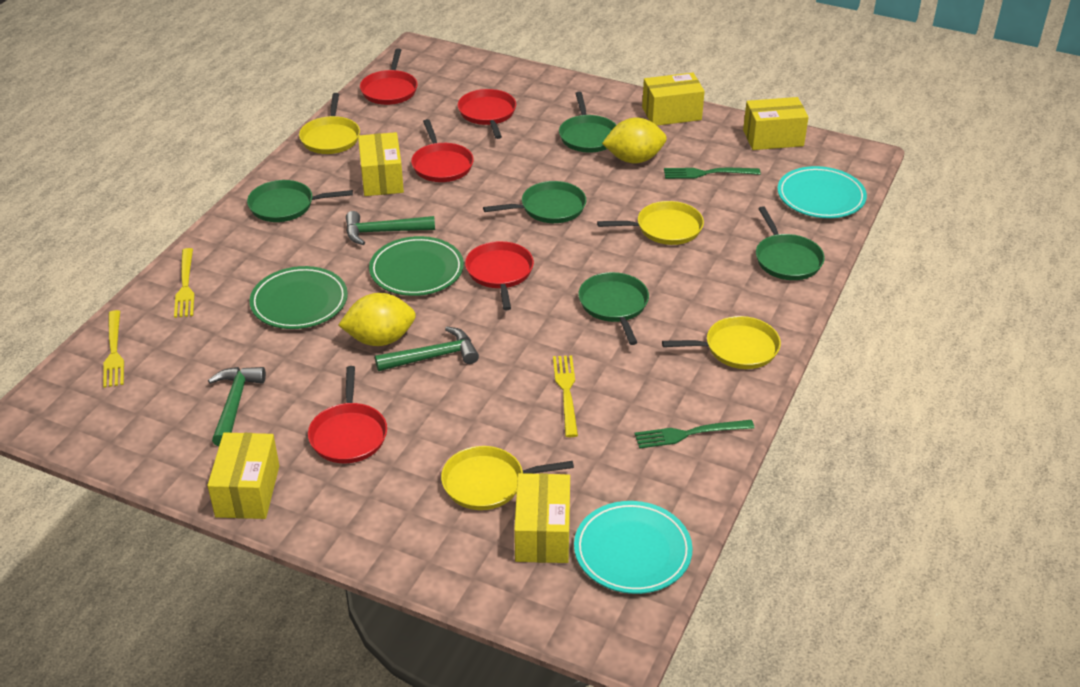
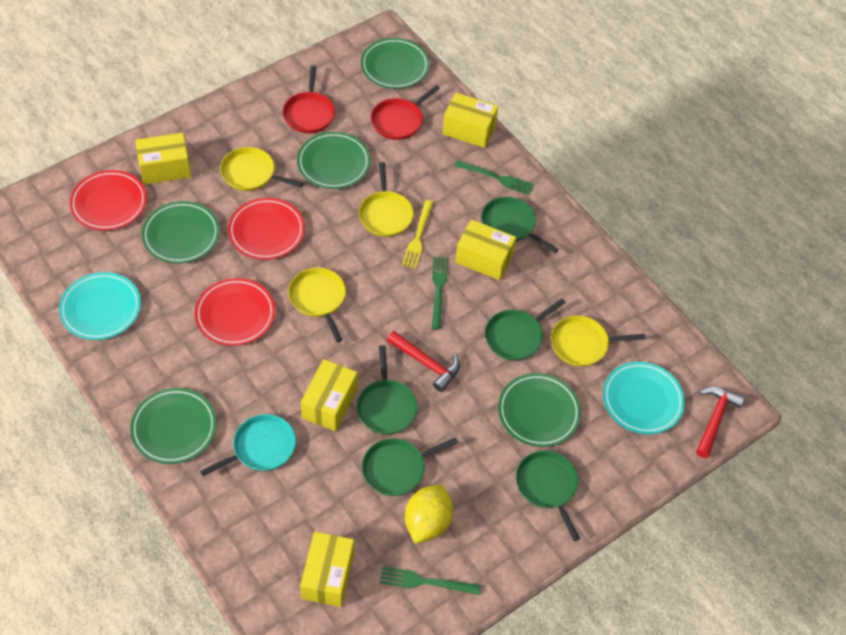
green fork: [635,420,755,449] [664,168,760,179] = 2 -> [380,566,481,595] [432,257,448,330] [455,160,534,195] = 3
green hammer: [208,367,266,446] [346,211,435,245] [375,327,479,371] = 3 -> none = 0
green plate: [250,266,348,329] [369,236,464,296] = 2 -> [130,388,217,464] [142,201,220,264] [297,132,370,189] [361,38,430,89] [498,373,581,447] = 5
red hammer: none = 0 -> [387,331,460,392] [696,387,745,458] = 2
red pan: [308,366,387,463] [360,48,418,105] [411,119,474,182] [458,89,516,139] [465,241,534,310] = 5 -> [283,66,335,133] [371,85,440,140] = 2
red plate: none = 0 -> [70,170,147,231] [195,278,275,346] [228,198,305,260] = 3
turquoise pan: none = 0 -> [200,414,296,476] = 1
yellow fork: [103,310,124,388] [174,248,195,318] [553,356,578,437] = 3 -> [402,200,434,269] = 1
yellow lemon: [338,293,416,346] [602,117,667,163] = 2 -> [405,484,453,544] = 1

